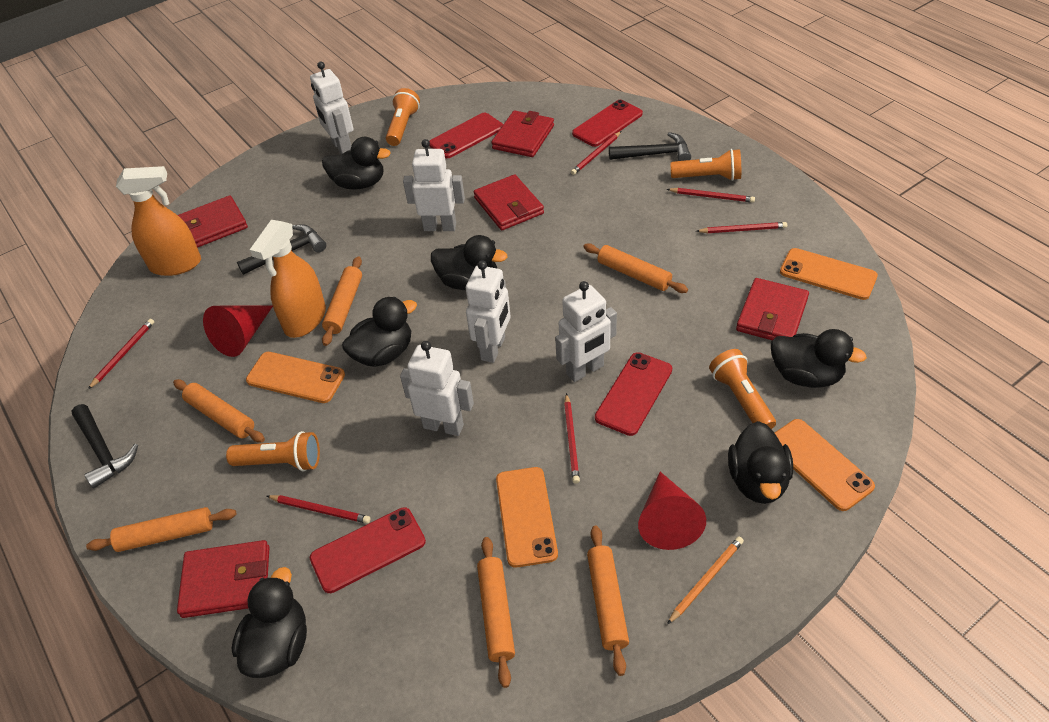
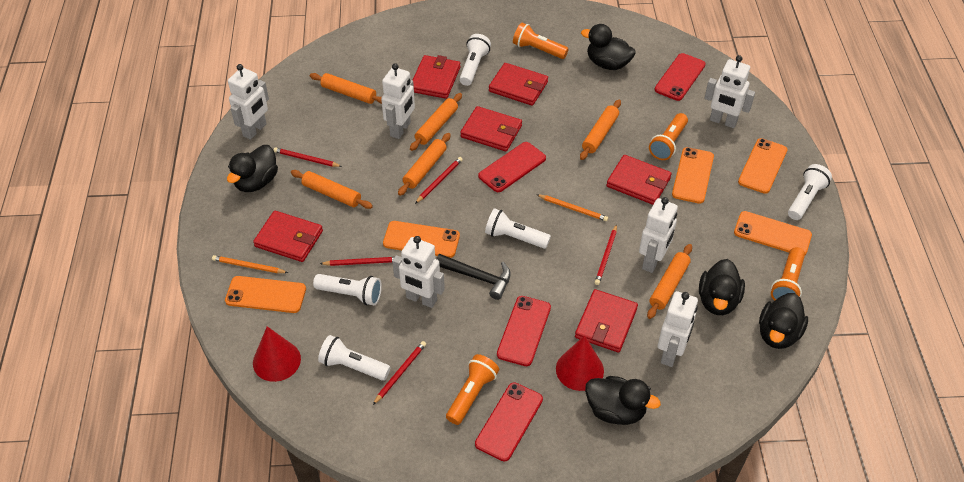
black duck: [232,567,307,678] [322,137,391,189] [342,297,417,367] [431,235,508,290] [728,421,793,504] [771,329,867,388] = 6 -> [227,145,278,192] [581,24,636,70] [585,376,661,425] [699,259,745,315] [759,293,808,349] = 5
black hammer: [71,404,138,489] [237,224,326,275] [609,132,691,161] = 3 -> [436,254,511,300] = 1
orange pencil: [667,536,744,625] = 1 -> [212,255,288,273] [536,194,608,221] = 2
orange phone: [246,352,345,403] [496,467,558,568] [775,419,875,511] [780,248,878,300] = 4 -> [225,276,306,313] [383,221,460,258] [672,147,714,204] [734,211,812,255] [738,138,787,194] = 5
orange spray bottle: [116,166,201,276] [250,220,326,338] = 2 -> none = 0
red pencil: [88,319,154,389] [267,495,370,524] [564,393,580,483] [571,131,621,175] [667,188,755,203] [696,222,787,233] = 6 -> [274,147,342,167] [320,257,394,266] [373,341,426,405] [415,157,463,204] [595,224,617,285] = 5
red wallet: [177,540,269,618] [178,196,248,248] [474,174,544,230] [491,110,554,157] [736,278,809,340] = 5 -> [253,211,323,262] [413,55,460,99] [460,106,522,151] [489,63,548,106] [575,289,638,352] [606,155,672,205] = 6
white flashlight: none = 0 -> [313,274,382,306] [318,335,390,381] [459,34,491,86] [485,208,551,249] [788,164,832,220] = 5
white robot: [310,61,354,154] [400,341,474,436] [403,139,465,231] [466,260,511,363] [555,281,617,382] = 5 -> [228,64,269,140] [381,63,415,139] [392,236,445,308] [639,197,678,273] [658,291,698,367] [704,55,755,128] = 6

